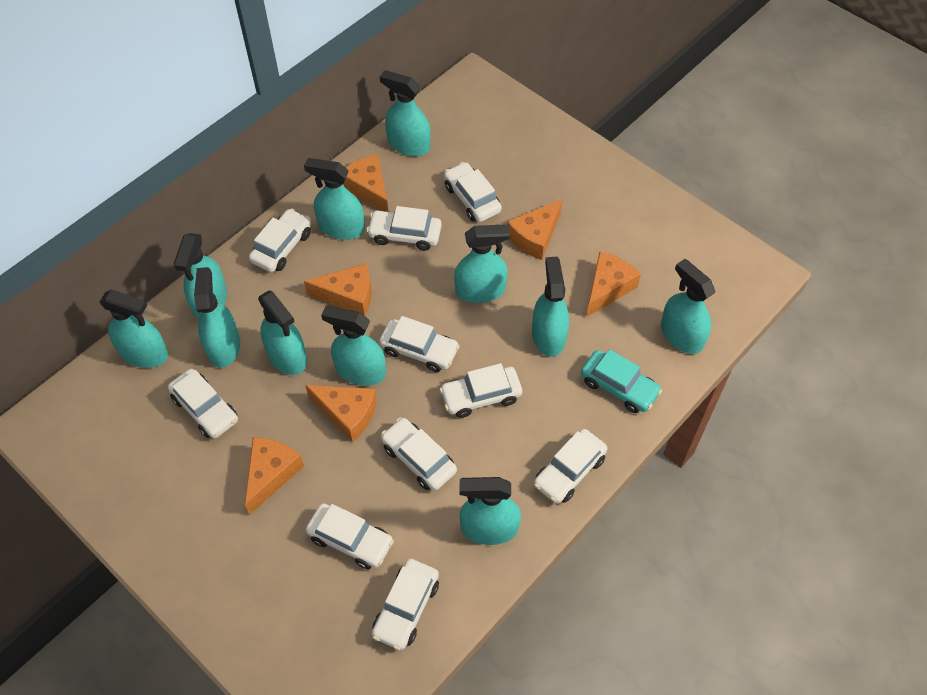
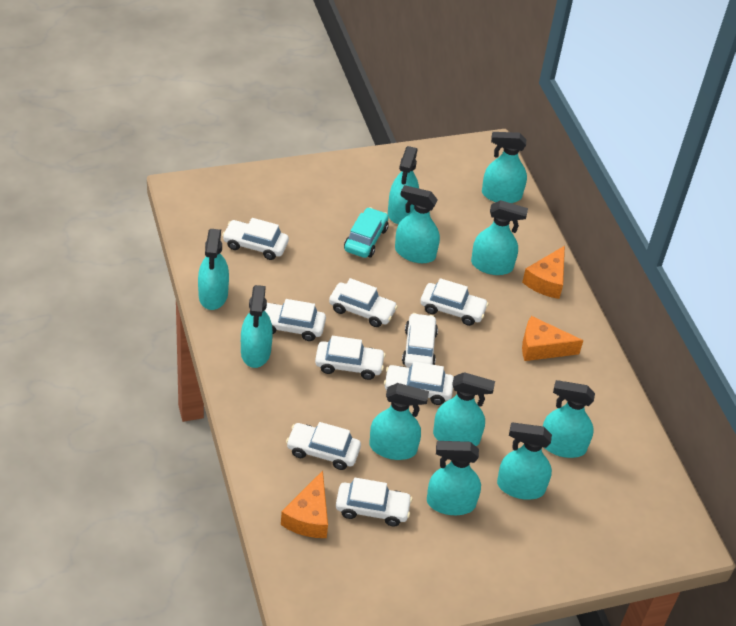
orange cheese: [245,437,304,514] [304,263,371,316] [305,385,377,442] [343,154,388,211] [507,199,563,260] [586,251,641,317] = 6 -> [281,471,328,538] [522,246,565,299] [522,316,584,361] = 3
white car: [168,369,238,439] [249,208,311,272] [306,503,394,569] [367,206,442,251] [372,559,439,650] [379,316,460,372] [381,418,457,491] [439,363,522,418] [444,162,502,222] [534,429,607,504] = 10 -> [222,218,289,260] [265,299,326,341] [286,422,361,470] [315,336,386,380] [329,278,398,327] [336,478,412,527] [384,362,454,405] [402,313,438,368] [420,278,489,326] = 9

